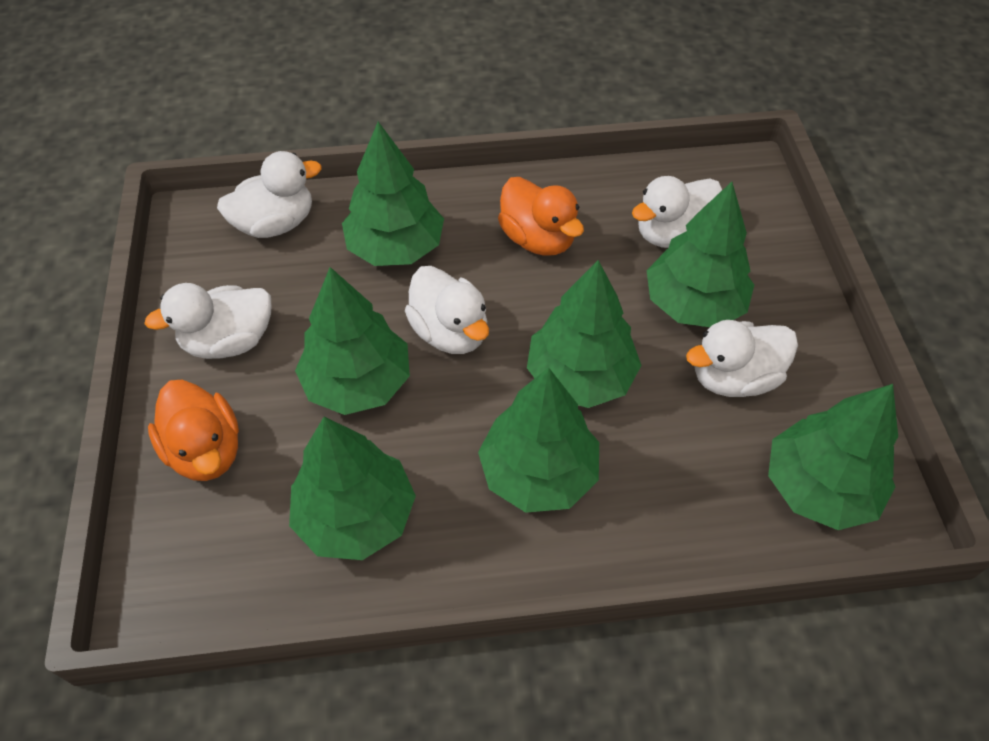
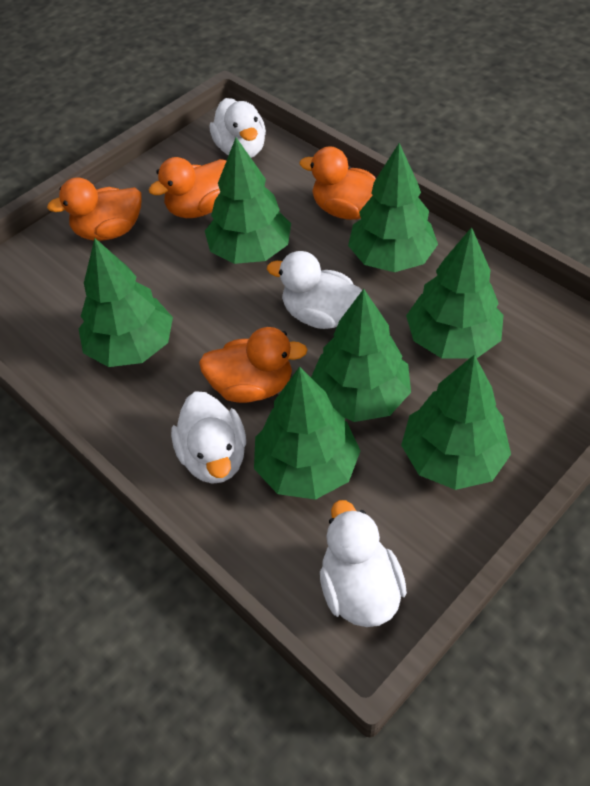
orange duck: [148,380,239,481] [498,177,584,256] = 2 -> [47,177,142,241] [149,157,226,218] [199,327,308,403] [300,146,376,220] = 4
white duck: [144,283,271,359] [217,151,322,238] [405,266,489,354] [632,176,722,248] [686,320,798,397] = 5 -> [171,391,246,484] [210,98,266,158] [267,251,362,329] [320,500,407,627] = 4

